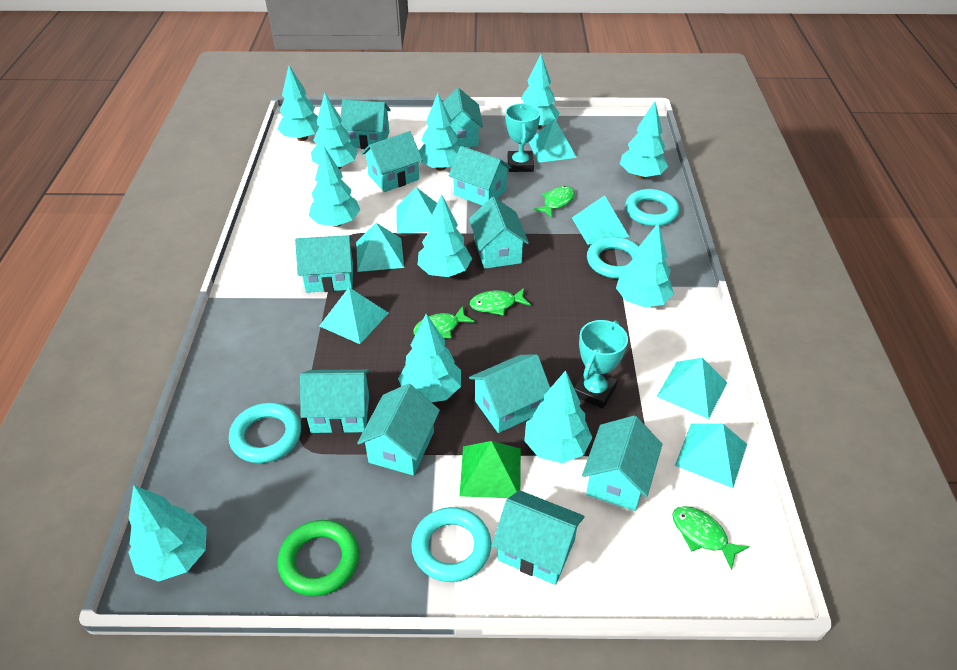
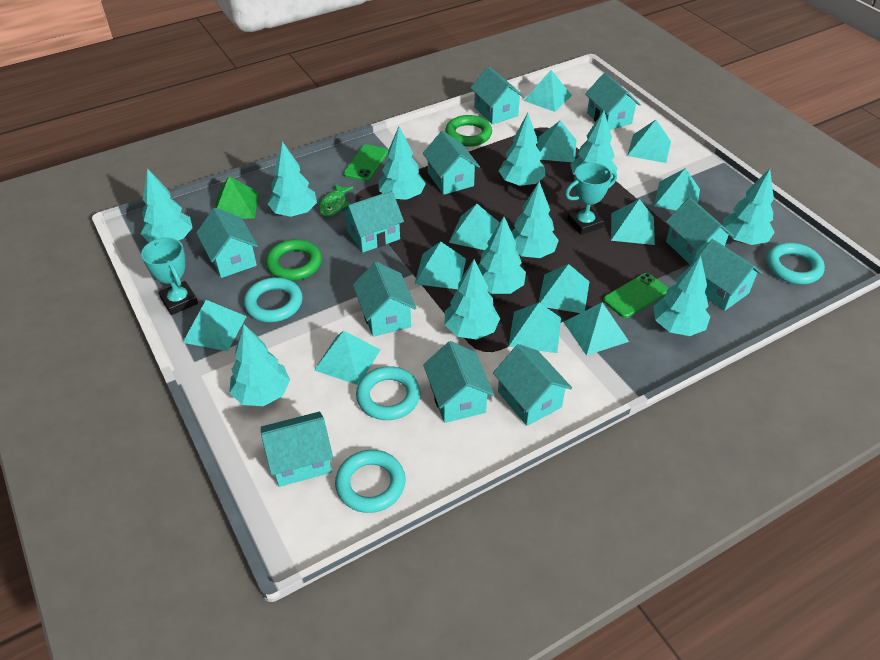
green fish: [413,306,475,338] [470,288,531,316] [533,186,575,218] [672,506,749,570] = 4 -> [319,183,354,216] = 1
green phone: none = 0 -> [344,144,388,181] [603,273,668,318] = 2
green ring: [277,520,359,597] = 1 -> [266,239,322,281] [445,115,492,147] = 2
turquoise pyramid: [320,288,388,344] [356,223,404,272] [397,187,437,234] [529,119,577,163] [572,195,629,245] [656,358,727,419] [675,423,747,488] = 7 -> [183,300,247,351] [314,331,380,385] [415,242,466,289] [449,204,500,250] [508,303,561,353] [524,70,572,112] [537,121,576,162] [538,264,589,313] [564,302,629,356] [611,199,655,245] [627,120,671,163] [654,168,700,210] = 12

